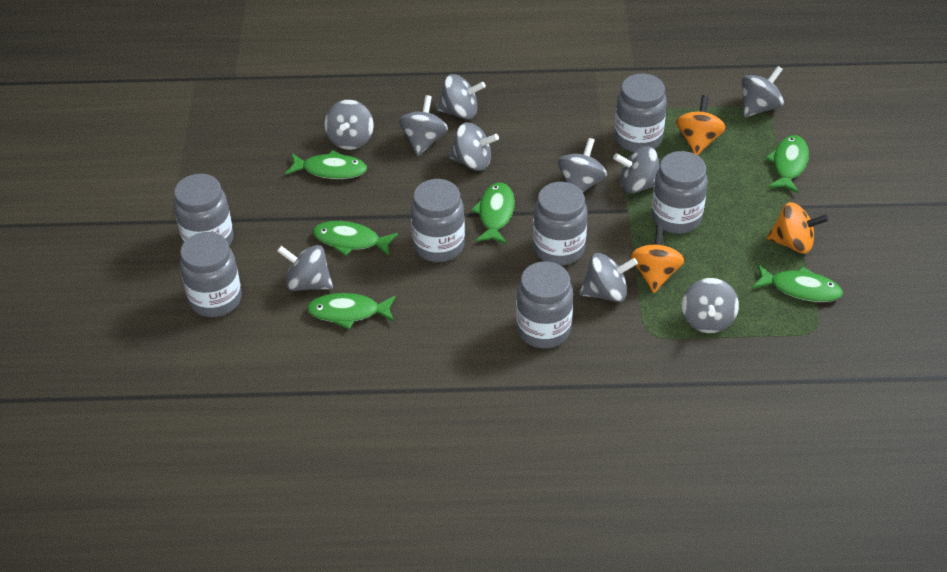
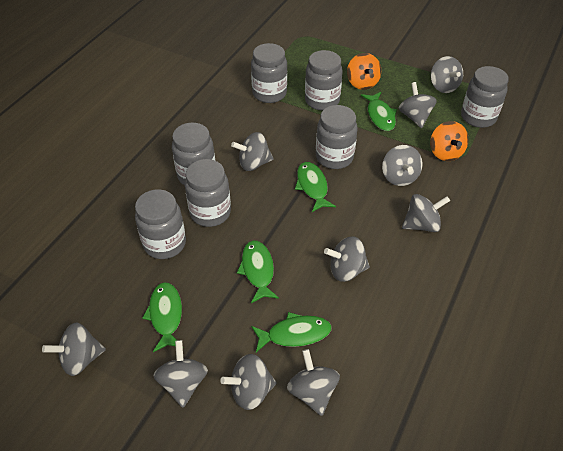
green fish: [285,150,367,179] [307,293,396,329] [313,221,398,256] [471,182,514,244] [752,264,843,302] [766,135,809,194] = 6 -> [142,282,182,352] [237,241,279,303] [251,312,332,352] [295,162,336,212] [361,92,397,131] = 5
orange spinning top: [630,226,685,293] [676,95,726,155] [767,202,829,254] = 3 -> [347,53,381,90] [430,121,469,161] = 2

